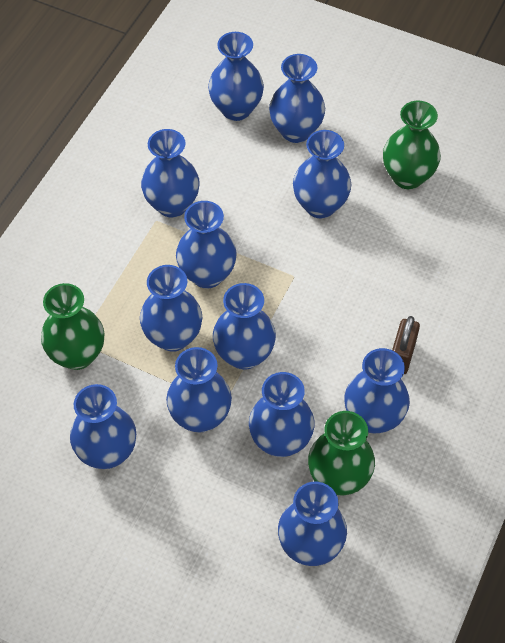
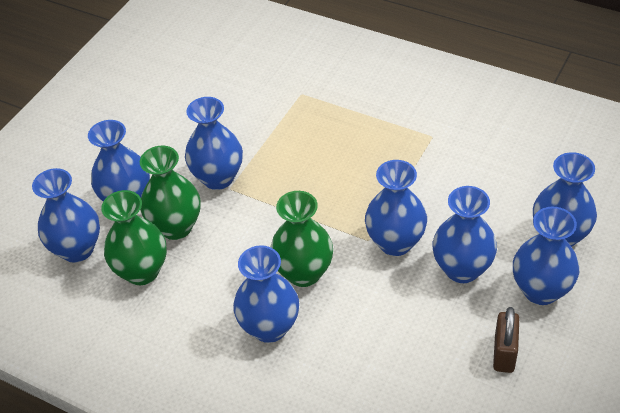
blue vase: [70,384,136,469] [140,265,202,352] [141,129,200,218] [166,347,232,433] [176,201,237,289] [208,32,264,121] [213,283,276,370] [249,372,314,457] [269,54,325,143] [278,482,347,566] [293,130,351,218] [344,348,410,433] = 12 -> [32,168,100,263] [88,120,150,201] [185,97,243,190] [233,245,299,343] [365,160,427,256] [433,186,497,283] [513,207,579,305] [533,152,597,247] = 8

